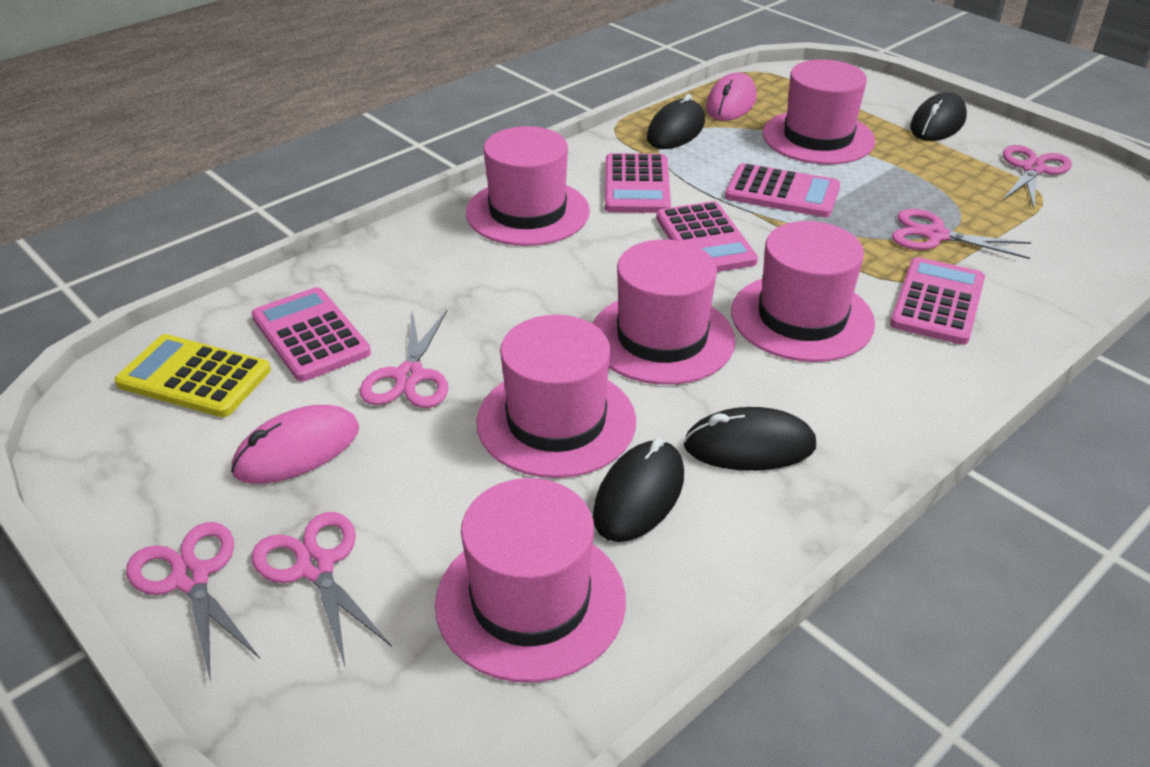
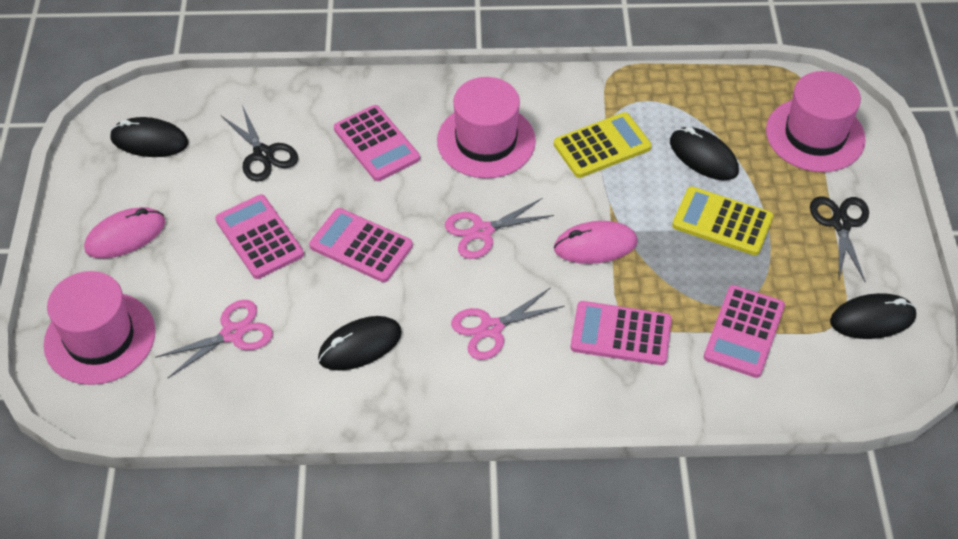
black scissors: none = 0 -> [221,105,298,182] [810,197,869,282] = 2
pink hat: [435,478,626,682] [466,126,590,246] [476,315,636,478] [592,239,736,385] [731,221,875,362] [763,60,875,164] = 6 -> [44,271,155,385] [437,77,536,178] [766,71,866,172] = 3
pink scissors: [126,522,260,679] [252,512,392,666] [360,310,448,408] [892,209,1031,259] [1003,145,1072,208] = 5 -> [155,300,273,378] [445,198,554,259] [451,287,565,360] = 3
yellow calculator: [115,334,271,417] = 1 -> [554,112,651,178] [672,187,773,255] = 2

